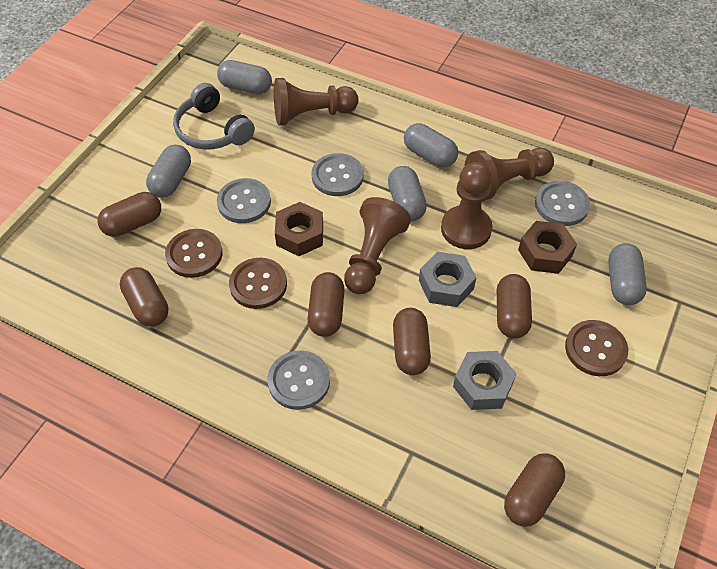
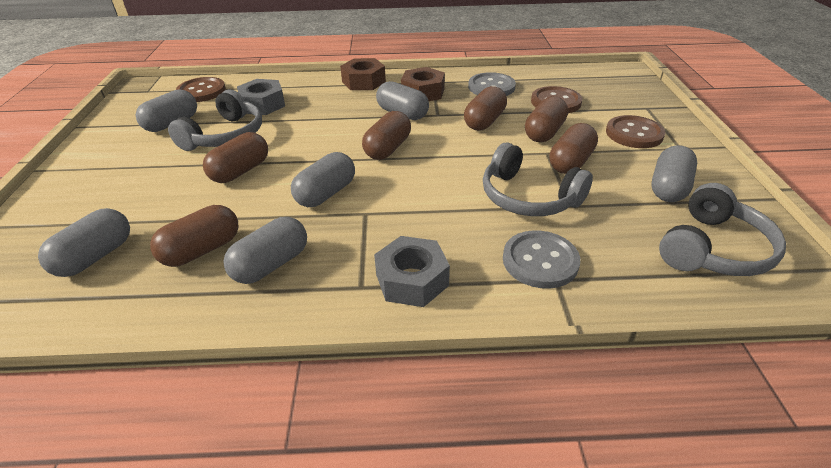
brown pawn: [274,78,358,125] [344,197,411,294] [441,162,492,249] [464,148,554,200] = 4 -> none = 0
grey button: [217,178,271,223] [268,350,330,410] [311,153,364,196] [535,181,590,226] = 4 -> [468,72,516,96] [503,230,581,289] = 2
grey capsule: [146,145,191,198] [217,60,272,94] [388,166,427,221] [404,123,458,168] [608,243,647,305] = 5 -> [38,208,130,277] [135,89,197,132] [224,217,307,284] [291,152,355,207] [376,81,429,120] [652,145,697,202] = 6
grey headphones: [173,83,255,150] = 1 -> [168,90,262,151] [483,142,593,216] [659,183,786,276] = 3

